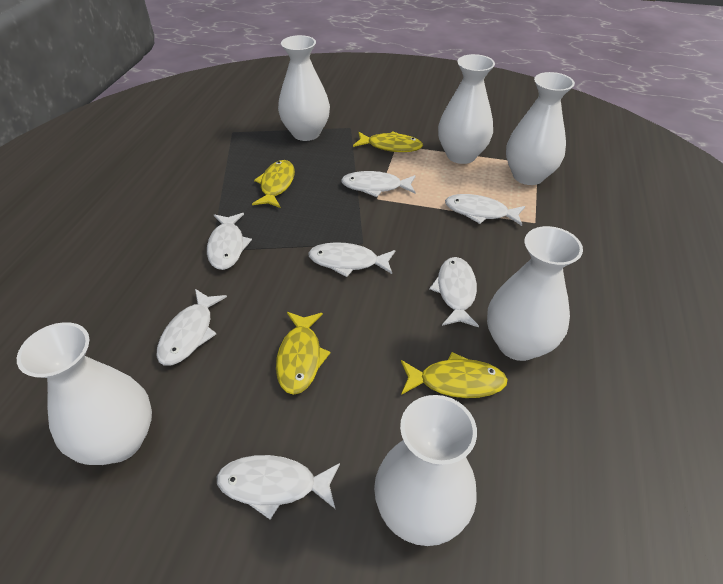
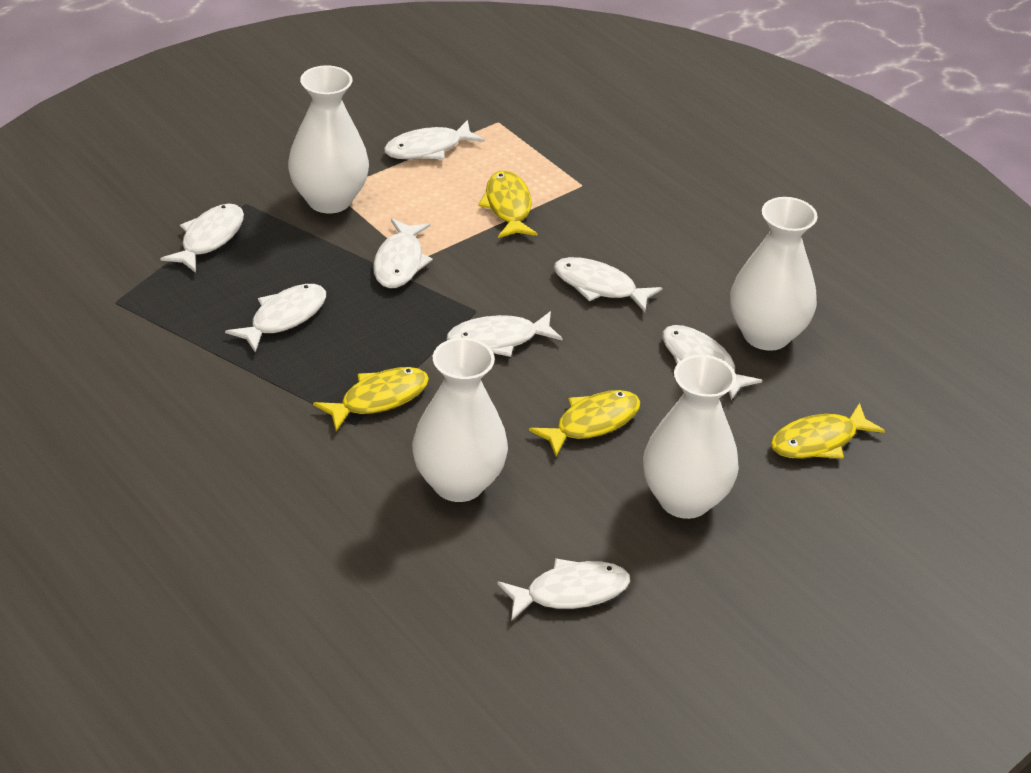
white fish: [157,289,227,366] [207,213,252,270] [217,455,340,520] [308,242,395,277] [341,171,416,197] [429,257,479,327] [445,194,525,226] = 7 -> [160,204,244,273] [225,284,326,353] [373,219,433,288] [384,120,484,160] [447,311,563,357] [497,558,630,621] [554,257,662,312] [662,325,762,400] = 8
white vase: [17,322,152,465] [278,35,330,141] [374,395,477,546] [438,54,495,164] [487,226,583,361] [506,72,575,185] = 6 -> [288,65,369,213] [412,338,508,502] [643,355,739,519] [730,197,818,351] = 4

